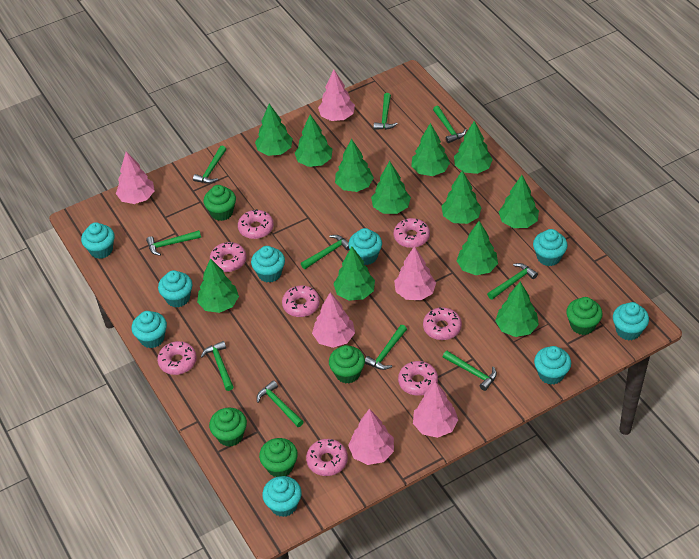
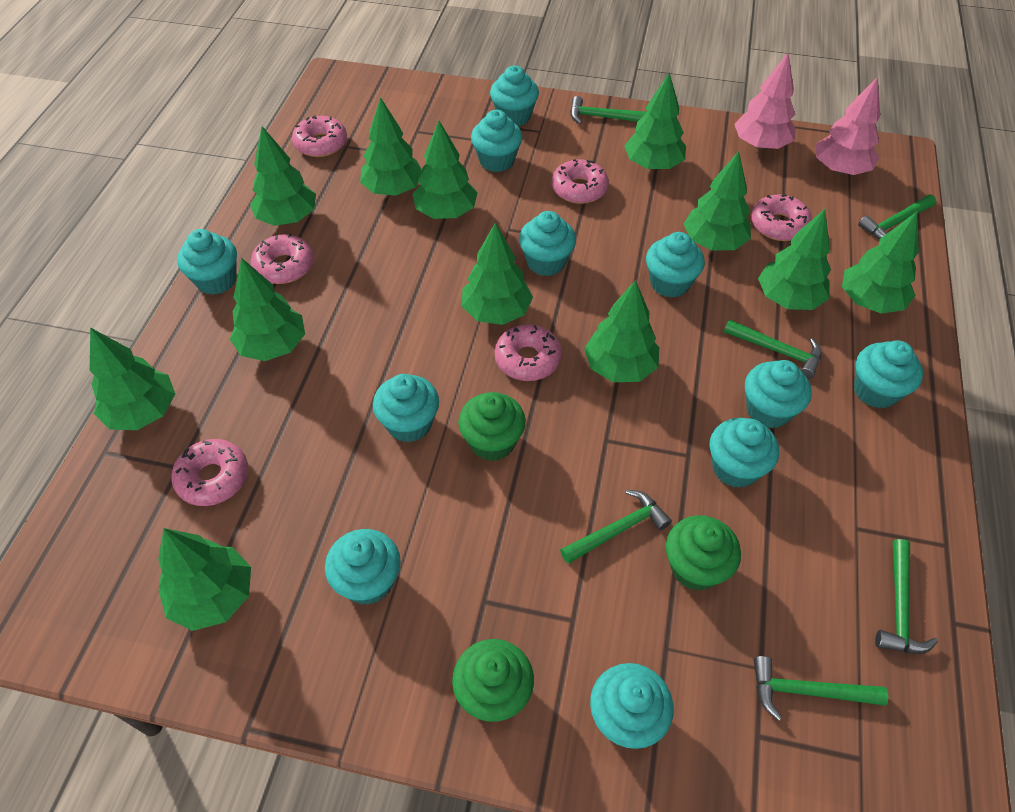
green cupcake: [203,185,236,221] [209,407,247,447] [259,438,298,477] [329,345,365,383] [566,297,603,335] = 5 -> [452,639,534,722] [458,392,526,461] [666,515,741,591] = 3
green hammer: [146,230,201,256] [193,146,226,184] [201,341,233,391] [257,380,304,427] [301,235,350,269] [365,325,407,370] [374,93,398,130] [433,106,466,143] [443,351,497,391] [487,263,538,300] = 10 -> [560,490,672,564] [570,96,647,124] [724,319,822,379] [753,656,888,720] [858,195,936,239] [875,539,938,654] = 6
pink donut: [157,341,197,375] [210,242,247,272] [238,209,274,239] [282,285,320,317] [306,439,348,476] [394,218,430,248] [398,361,438,396] [423,307,462,340] = 8 -> [171,439,248,506] [251,233,314,284] [292,116,347,157] [494,324,562,381] [552,159,609,204] [751,194,812,241] = 6
pink tree: [116,152,155,204] [312,292,355,348] [318,70,355,121] [348,408,394,465] [394,246,436,300] [413,381,458,438] = 6 -> [734,53,796,150] [816,77,880,175] = 2
turquoise cupcake: [81,222,115,259] [132,311,167,348] [158,270,193,307] [251,246,285,283] [262,476,302,517] [348,228,382,265] [533,229,568,266] [534,346,571,385] [613,302,649,340] = 9 -> [177,229,237,295] [325,529,401,605] [373,374,439,442] [471,110,522,172] [490,66,539,126] [519,211,576,276] [590,663,674,749] [646,232,705,298] [710,418,779,488] [745,360,812,429] [854,340,923,408] = 11

